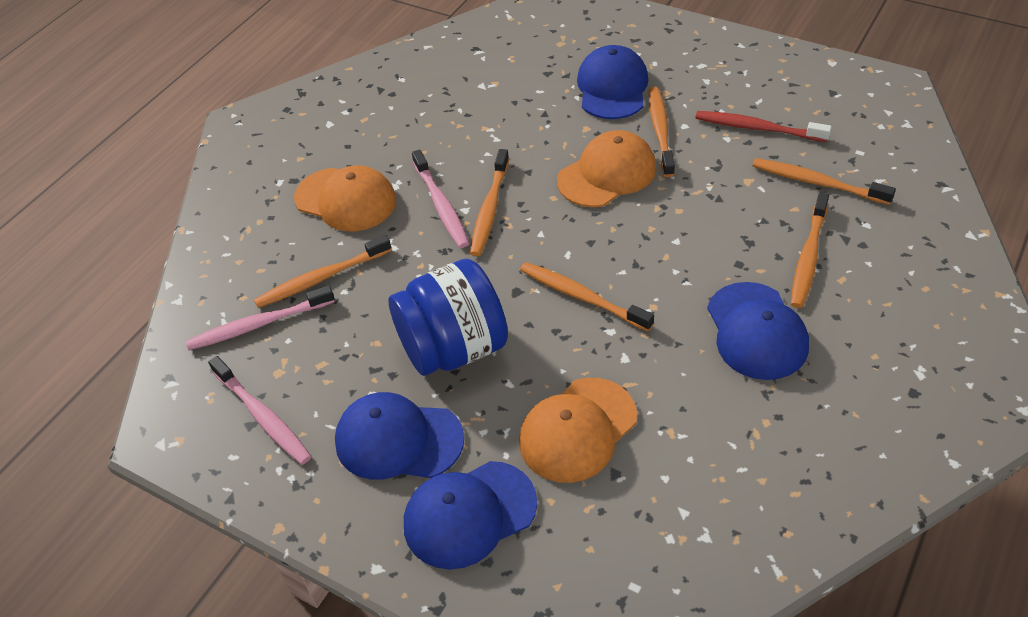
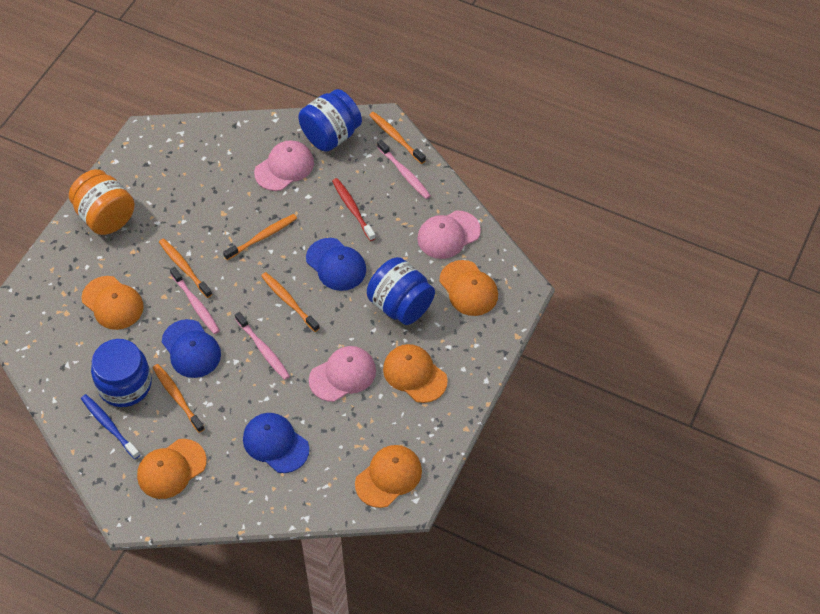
blue cap: [335,392,464,480] [404,461,537,569] [577,45,648,119] [707,282,809,380] = 4 -> [162,319,221,378] [243,413,309,473] [306,238,366,291] = 3
blue jar: [388,259,508,376] = 1 -> [91,339,152,407] [298,89,362,152] [367,257,435,325] = 3
blue toothbrush: none = 0 -> [81,394,140,459] = 1
orange cap: [294,165,396,231] [519,378,637,483] [557,130,657,207] = 3 -> [82,276,144,330] [137,439,207,499] [355,445,422,508] [383,344,448,403] [440,260,498,316] = 5
orange jar: none = 0 -> [69,169,135,235] = 1
orange toothbrush: [254,235,392,308] [470,149,509,256] [520,262,654,331] [649,87,675,177] [752,158,896,205] [791,192,829,308] = 6 -> [153,364,204,433] [159,238,212,298] [223,214,297,260] [261,272,320,332] [369,112,426,164] = 5
pink cap: none = 0 -> [254,140,314,191] [309,346,376,402] [417,210,481,259] = 3

